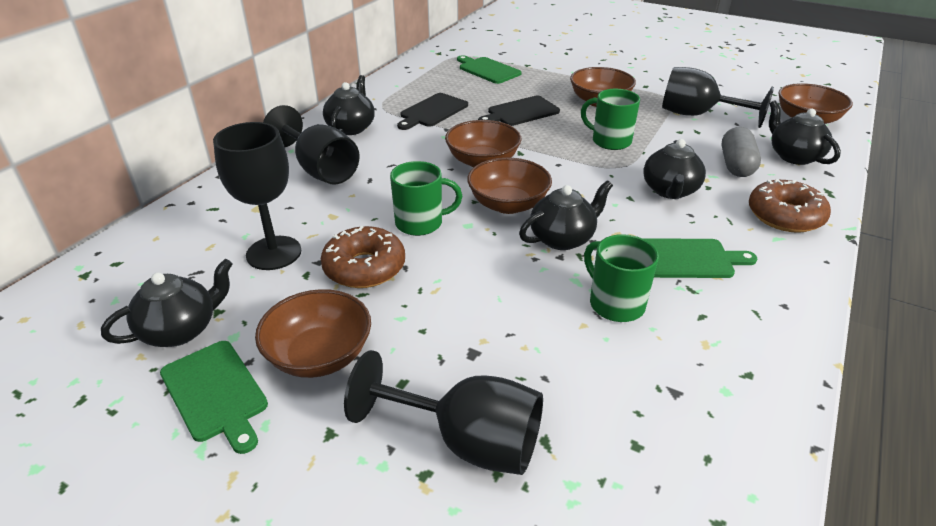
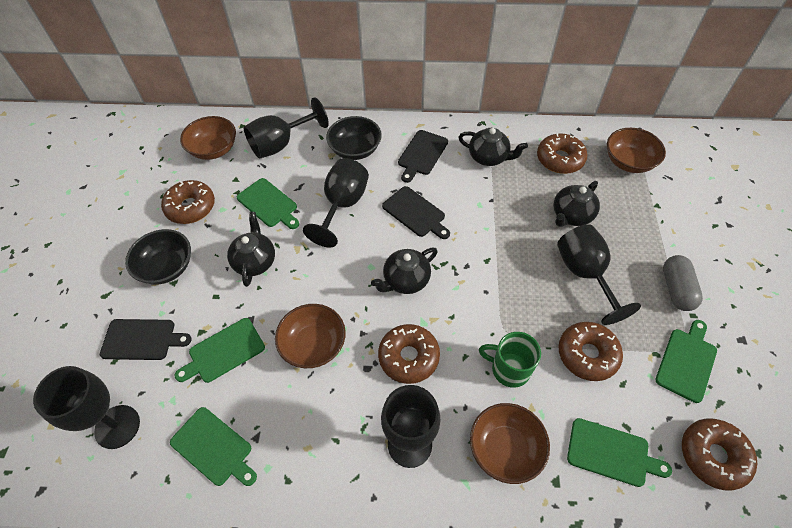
black bowl: none = 0 -> [125,229,191,285] [326,116,382,160] = 2
black cutting board: [397,93,468,130] [478,96,560,126] = 2 -> [100,319,192,360] [382,186,450,239] [398,130,448,183] = 3
black goblet: [213,122,301,270] [263,105,360,185] [344,350,543,475] [662,67,774,128] = 4 -> [33,366,140,449] [244,97,329,159] [303,158,369,247] [381,385,440,468] [557,224,641,325] = 5
black teapot: [101,259,233,347] [323,75,375,135] [519,180,613,250] [643,139,706,199] [769,100,841,165] = 5 -> [227,212,275,287] [371,248,438,294] [458,128,528,166] [554,181,600,227] = 4
brown bowl: [255,289,371,378] [445,120,521,168] [467,158,552,214] [570,67,636,107] [778,83,853,124] = 5 -> [180,116,236,160] [275,304,346,368] [470,403,550,484] [607,128,666,173] = 4
brown donut: [321,226,405,288] [749,179,831,233] = 2 -> [161,180,215,224] [378,324,440,384] [537,133,588,174] [558,322,623,381] [682,418,757,491] = 5
green cutting board: [160,341,268,454] [457,55,521,84] [642,238,757,278] = 3 -> [170,407,257,486] [174,318,265,383] [237,178,299,229] [567,418,672,487] [656,320,717,403] = 5
green mug: [390,161,462,236] [581,89,640,150] [584,234,659,322] = 3 -> [479,332,541,388] = 1

